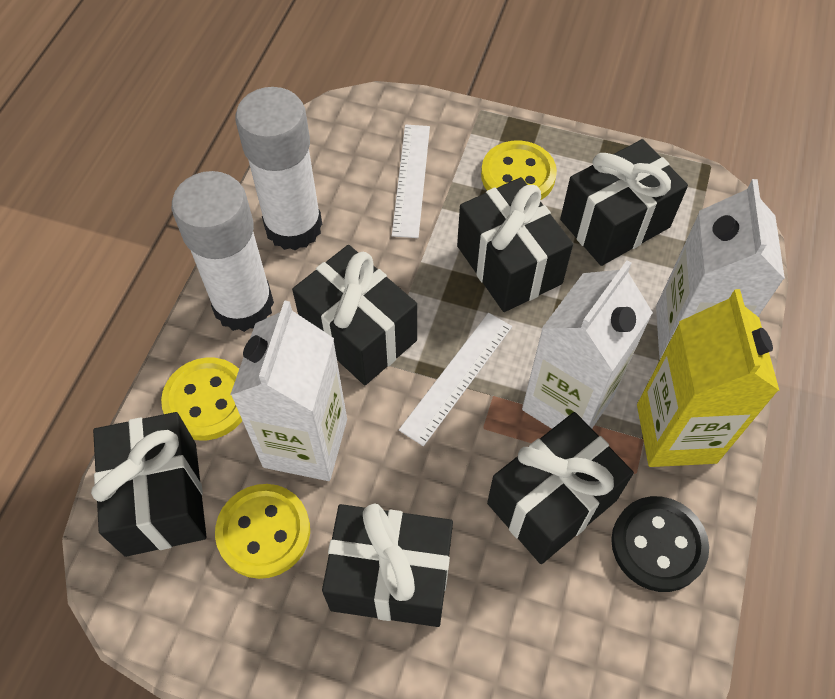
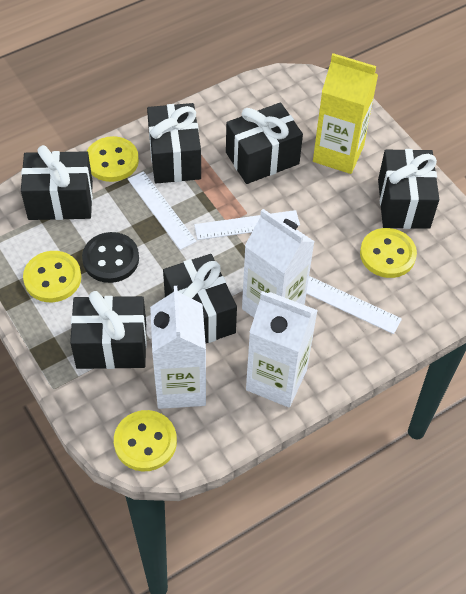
white glue stick: [172,171,274,332] [235,87,322,250] = 2 -> none = 0
white ruler: [392,125,430,238] [399,313,512,446] = 2 -> [128,171,197,250] [194,210,300,240] [306,276,402,334] = 3
yellow button: [161,358,242,440] [215,484,310,579] [481,140,557,201] = 3 -> [23,251,81,302] [87,136,139,182] [114,410,177,471] [360,228,417,278] = 4

